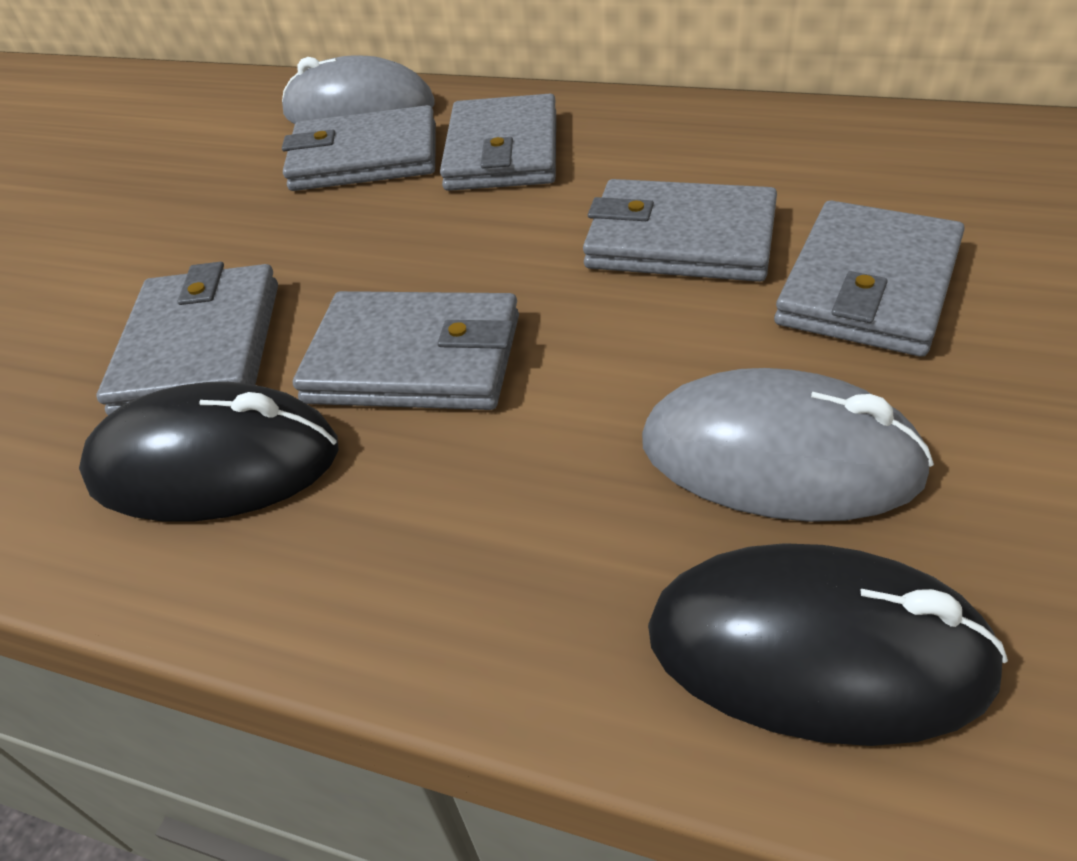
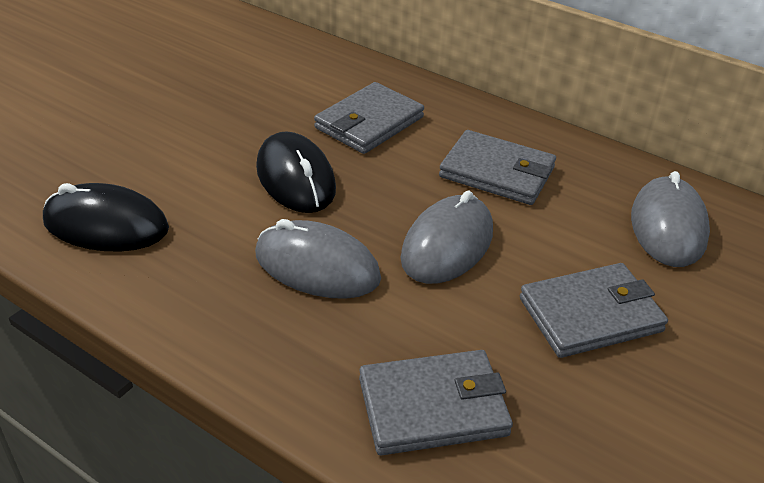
grey mouse: [282,56,435,124] [642,368,934,522] = 2 -> [255,219,381,299] [401,190,493,284] [631,171,710,267] = 3
grey wallet: [97,262,278,415] [282,105,436,191] [293,291,519,410] [440,94,556,191] [583,179,777,282] [774,200,965,357] = 6 -> [314,82,424,154] [359,350,513,455] [439,130,556,205] [520,263,668,358] = 4

